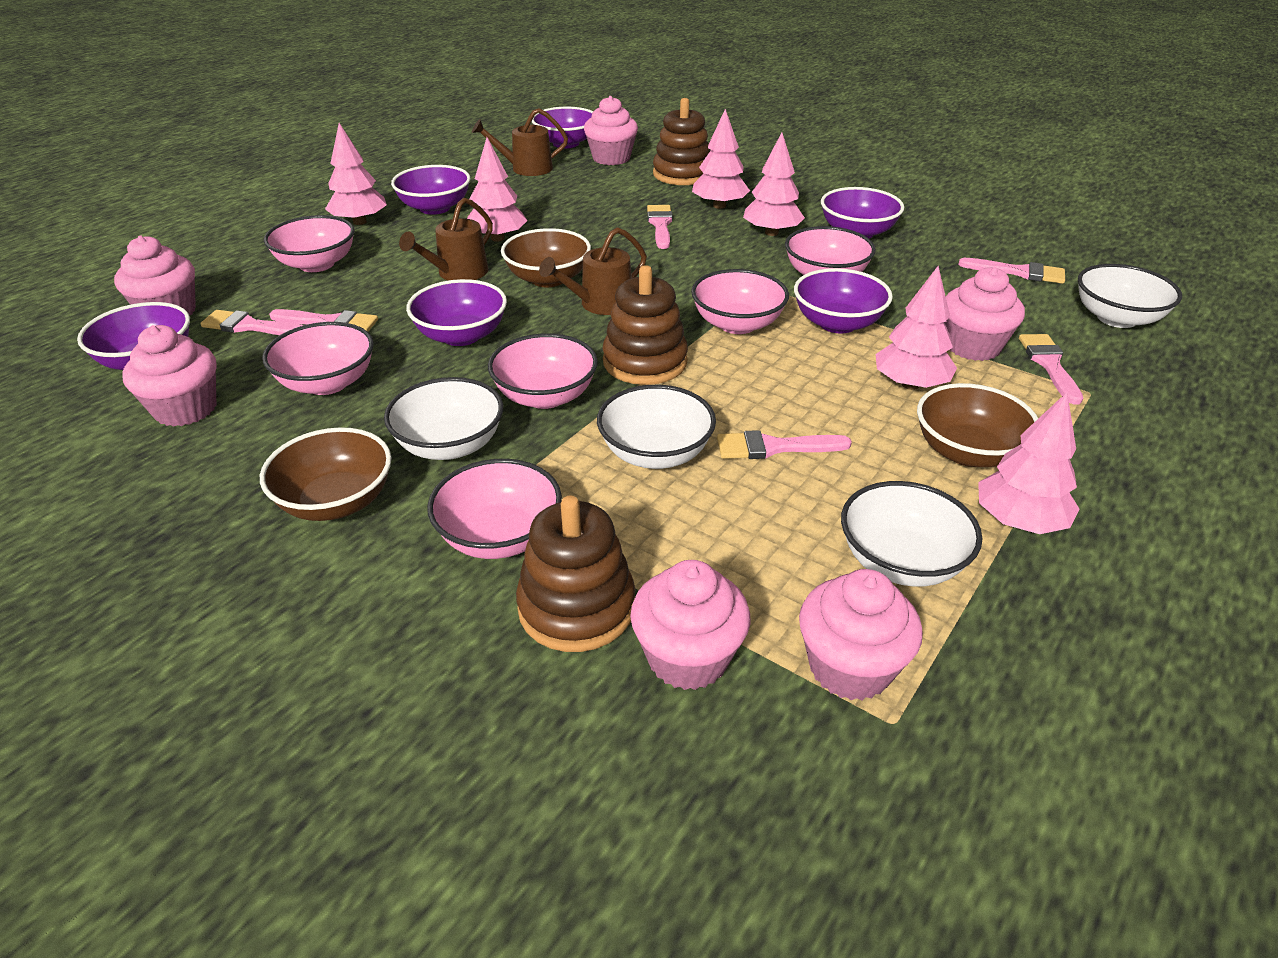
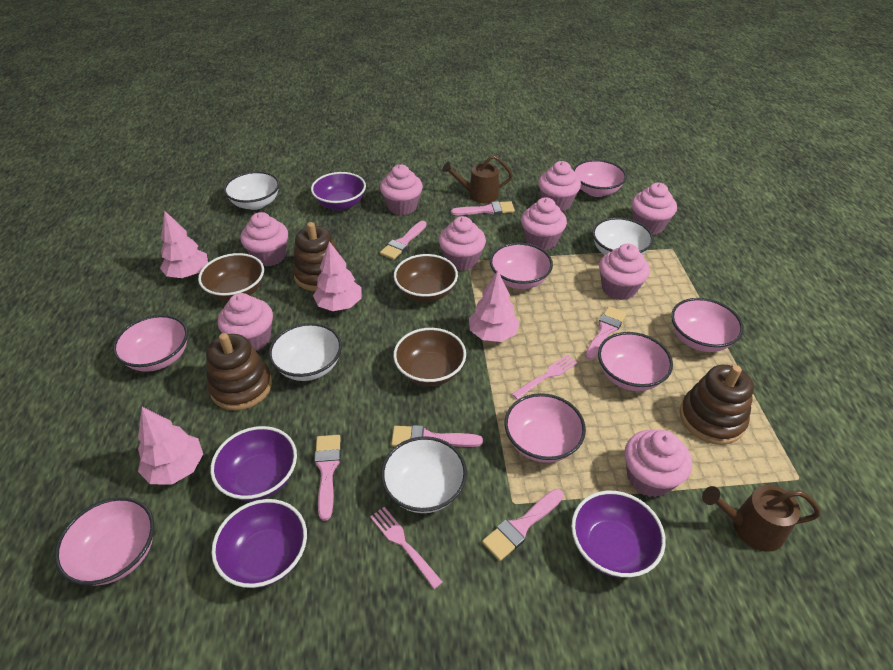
brown watering can: [399,198,493,281] [472,108,568,176] [539,227,647,315] = 3 -> [442,155,513,203] [702,485,821,552] = 2
pink bowl: [262,322,374,395] [264,215,355,272] [427,459,562,559] [488,333,598,409] [691,269,789,334] [785,226,876,275] = 6 -> [54,497,154,585] [113,315,188,372] [490,243,553,289] [504,393,586,463] [573,160,627,197] [598,332,673,391] [671,298,743,352] = 7
pink cupcake: [114,235,196,316] [122,325,216,427] [584,96,638,165] [630,560,750,690] [799,569,923,700] [944,267,1025,361] = 6 -> [218,293,273,351] [240,212,288,267] [380,164,423,215] [439,216,486,271] [521,197,567,251] [538,161,581,211] [599,244,650,300] [624,429,692,497] [632,183,677,235] = 9
pink fork: none = 0 -> [370,507,443,589] [512,354,578,400] = 2
pink tree: [325,123,387,225] [467,137,527,242] [692,109,750,209] [743,132,805,236] [876,266,957,390] [978,392,1079,534] = 6 -> [138,407,203,485] [160,211,208,278] [313,241,362,311] [469,271,520,342] = 4
purple bowl: [77,302,190,370] [391,165,470,215] [406,279,507,346] [531,107,593,148] [794,268,893,333] [821,187,904,239] = 6 -> [210,426,297,501] [212,499,307,588] [311,172,366,210] [571,491,666,578] = 4

